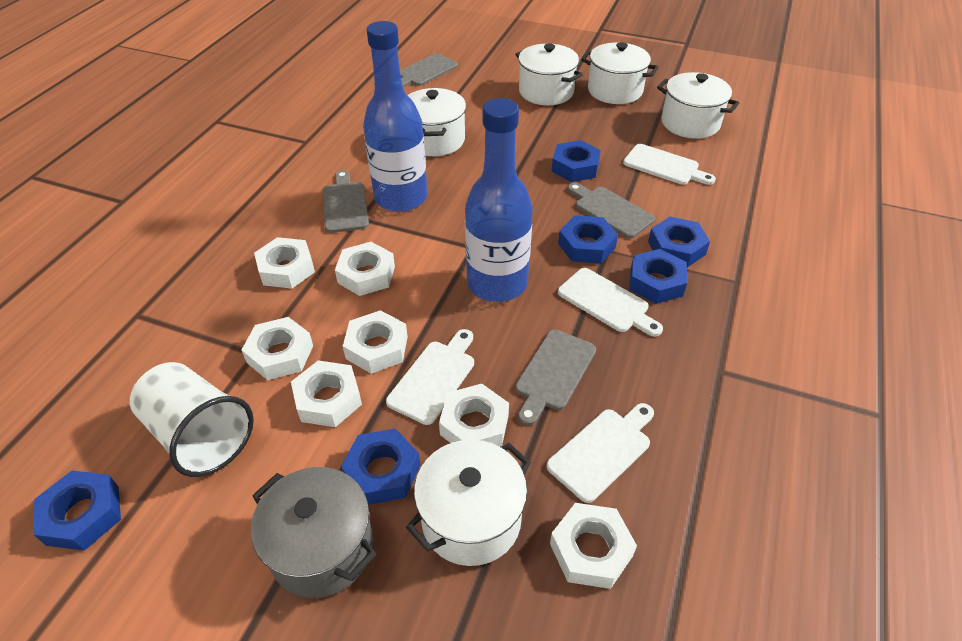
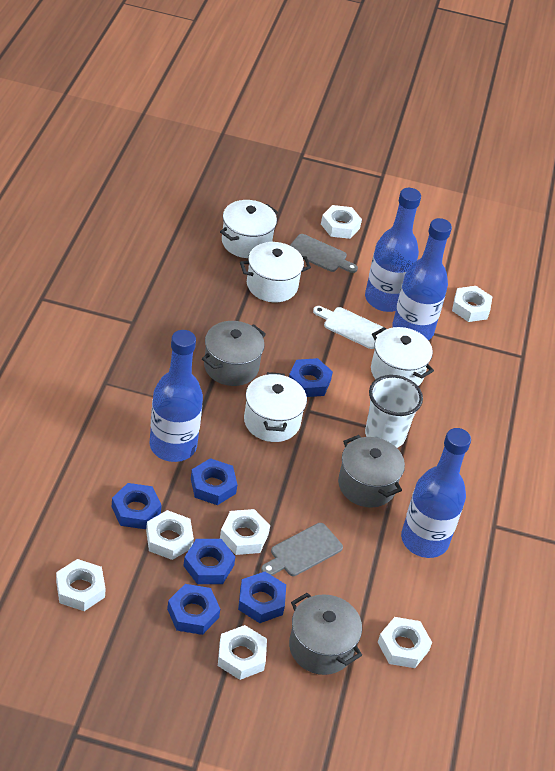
blue bottle: [363,21,427,212] [465,98,533,302] = 2 -> [150,330,203,462] [365,188,421,312] [392,218,452,340] [401,428,471,558] = 4
grey cutting board: [323,170,369,233] [400,53,458,87] [515,329,596,426] [567,183,655,238] = 4 -> [261,523,343,576] [290,234,358,273] = 2
grey pot: [251,467,376,598] = 1 -> [202,321,266,386] [289,593,362,675] [338,435,405,508] = 3
white cutting board: [386,329,474,425] [546,403,654,503] [558,268,663,337] [623,144,716,185] = 4 -> [313,306,383,349] = 1
white pot: [406,440,531,566] [407,88,466,156] [515,43,583,105] [581,42,658,104] [657,72,739,139] = 5 -> [220,200,278,258] [240,242,311,302] [244,372,307,442] [371,327,434,386] = 4

